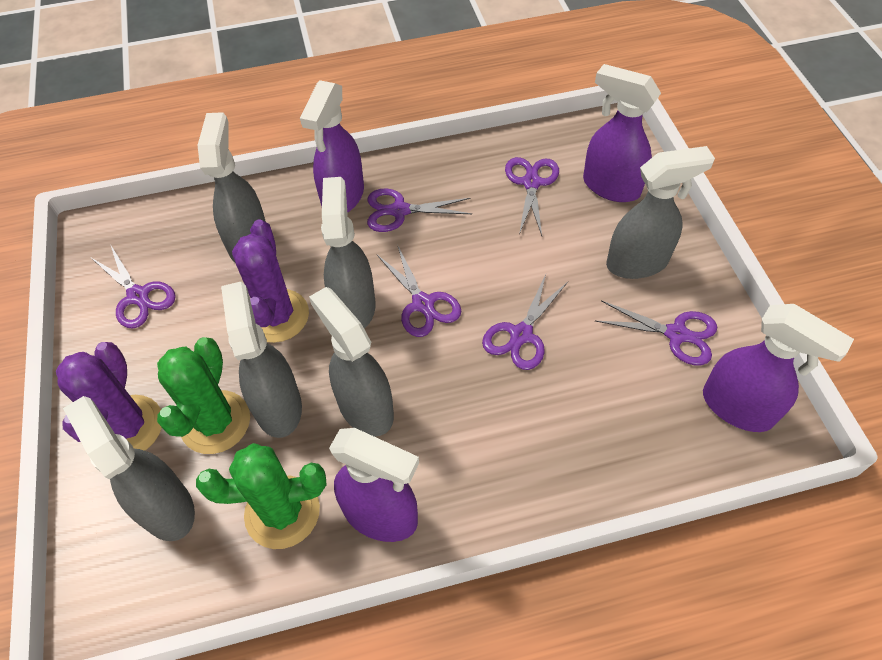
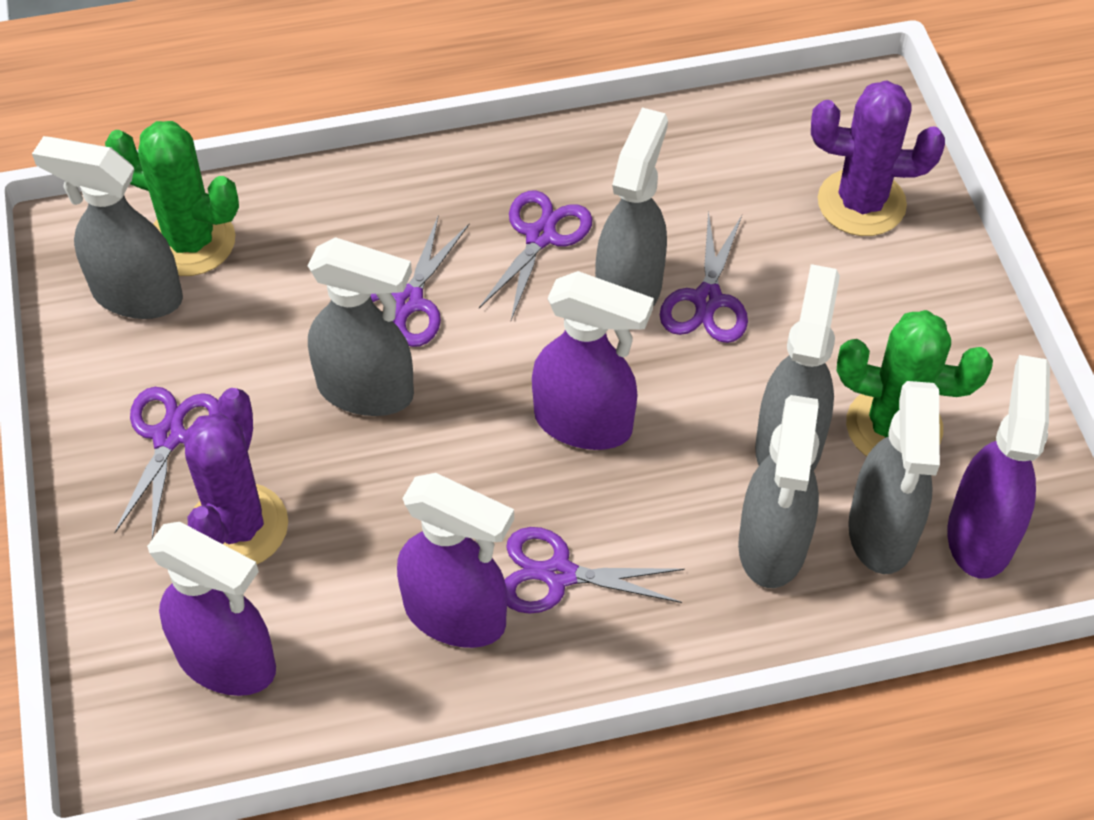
purple scissors: [90,244,176,329] [367,188,472,232] [377,244,461,337] [482,274,568,370] [505,157,559,236] [595,300,717,365] = 6 -> [114,387,220,539] [371,217,469,347] [479,190,592,320] [505,527,685,614] [660,211,748,343] = 5

